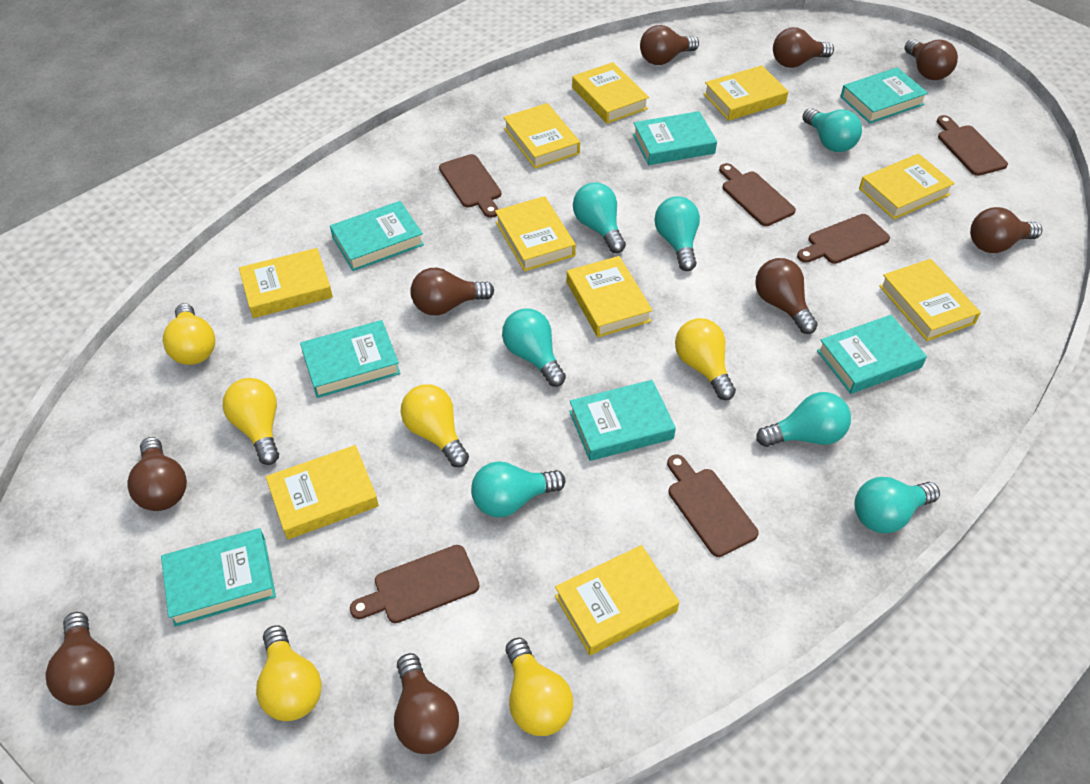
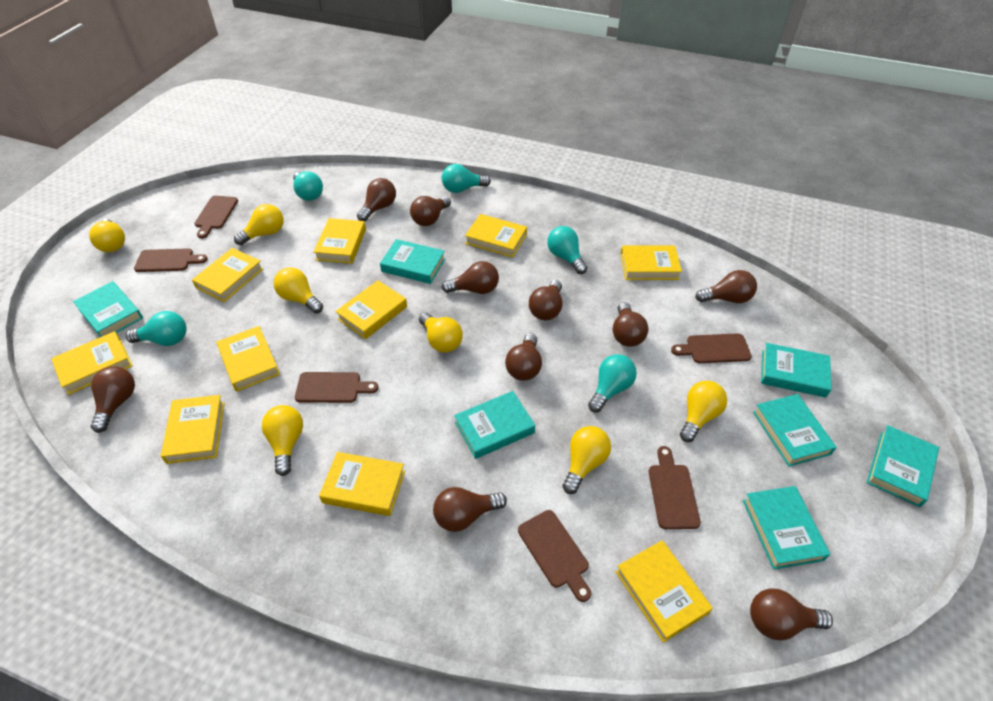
brown light bulb: [45,612,115,706] [127,437,187,511] [394,653,459,754] [410,267,494,315] [640,25,699,65] [755,258,818,334] [773,28,834,68] [905,39,958,80] [970,207,1043,253] = 9 -> [91,366,135,433] [357,178,396,222] [410,196,451,226] [433,487,507,532] [442,261,499,294] [505,333,542,381] [529,280,563,320] [613,302,648,347] [695,270,757,303] [750,588,833,641] = 10
turquoise light bulb: [471,461,565,518] [502,309,566,387] [573,183,626,253] [654,196,700,271] [756,392,851,447] [803,108,862,152] [854,477,940,533] = 7 -> [126,311,186,346] [293,171,323,201] [442,164,491,193] [547,226,587,274] [588,354,637,413] = 5
yellow light bulb: [163,303,215,365] [223,378,279,465] [256,625,322,721] [401,384,469,467] [506,638,573,736] [675,318,736,400] = 6 -> [89,219,125,252] [234,204,284,245] [262,405,303,476] [273,267,323,313] [419,312,463,353] [562,426,611,494] [680,381,727,442] = 7

